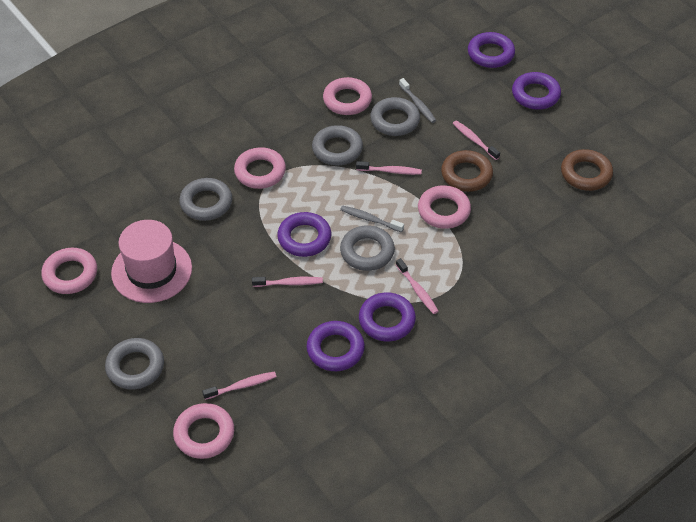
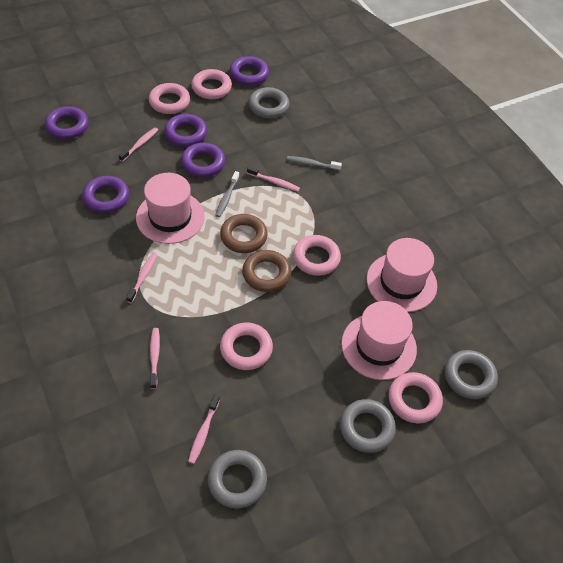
grey ring: [105,338,164,390] [179,178,232,221] [312,125,363,166] [340,226,395,271] [370,97,420,136] = 5 -> [208,450,267,508] [249,87,289,118] [340,399,396,453] [445,350,498,399] = 4
pink hat: [111,220,192,303] = 1 -> [136,173,205,244] [341,301,417,380] [367,238,437,312] = 3

